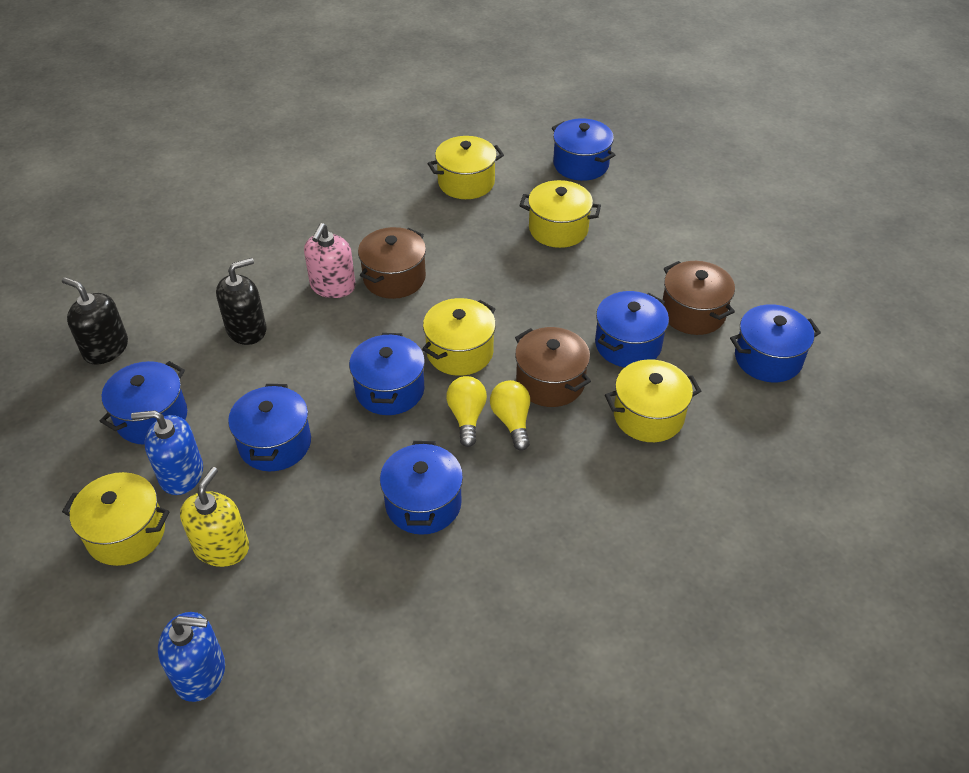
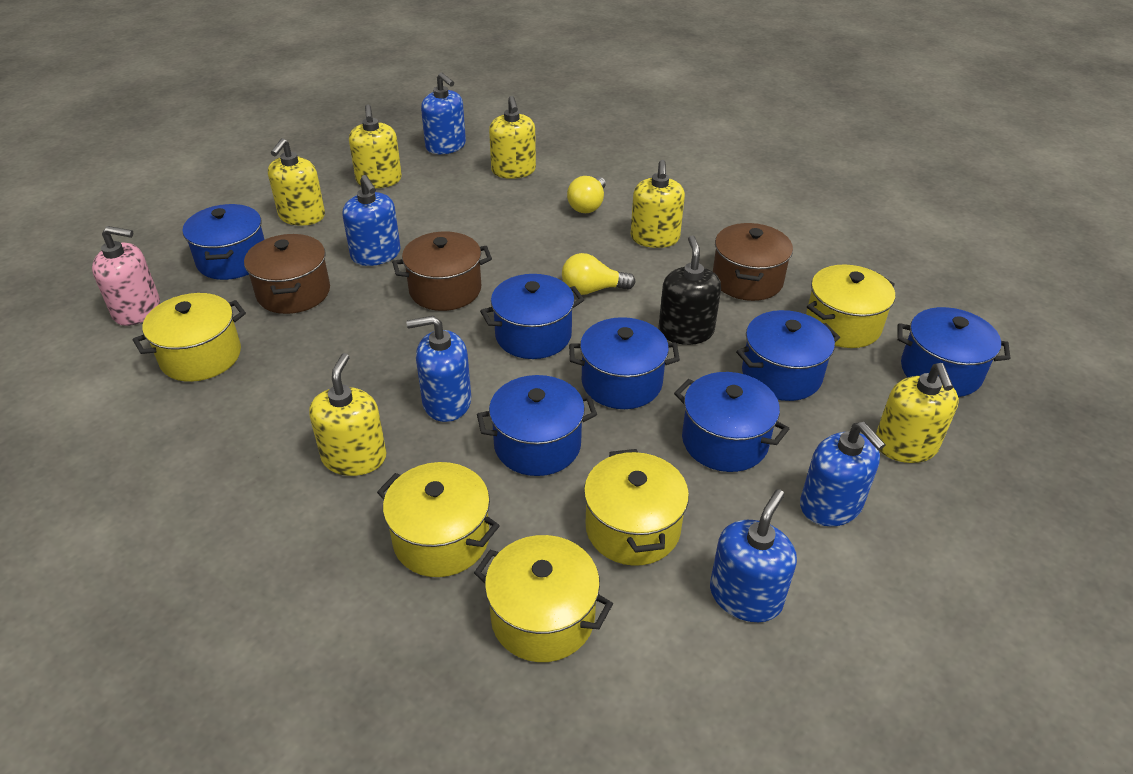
black soap dispenser: [62,277,128,365] [216,258,266,345] = 2 -> [659,236,721,345] = 1
blue soap dispenser: [131,410,203,495] [158,612,225,702] = 2 -> [342,175,400,266] [406,316,471,422] [421,72,466,154] [710,489,797,622] [800,422,886,526] = 5
yellow soap dispenser: [180,467,249,567] = 1 -> [268,138,325,226] [309,353,387,476] [349,104,402,188] [489,96,536,179] [631,160,685,248] [876,363,959,463] = 6

